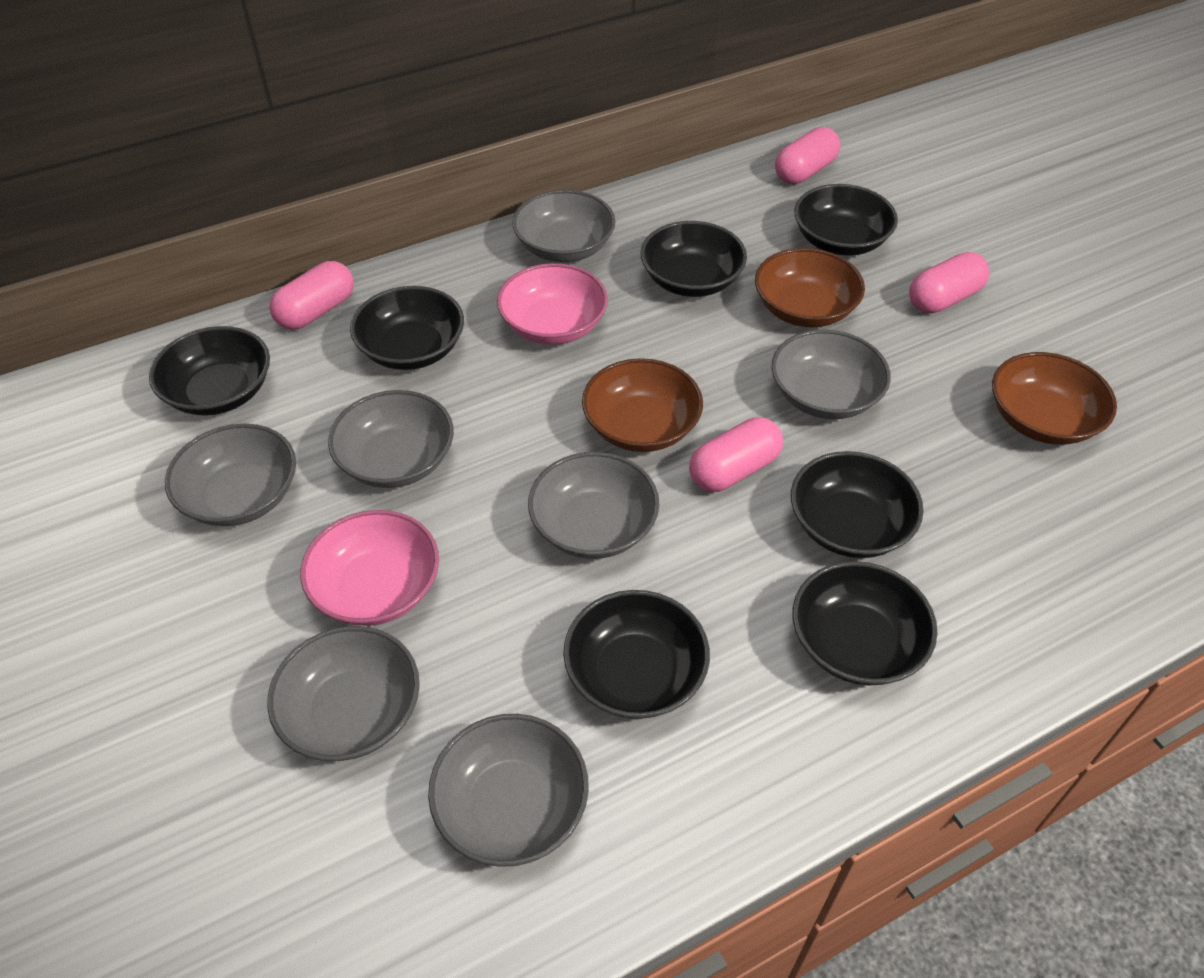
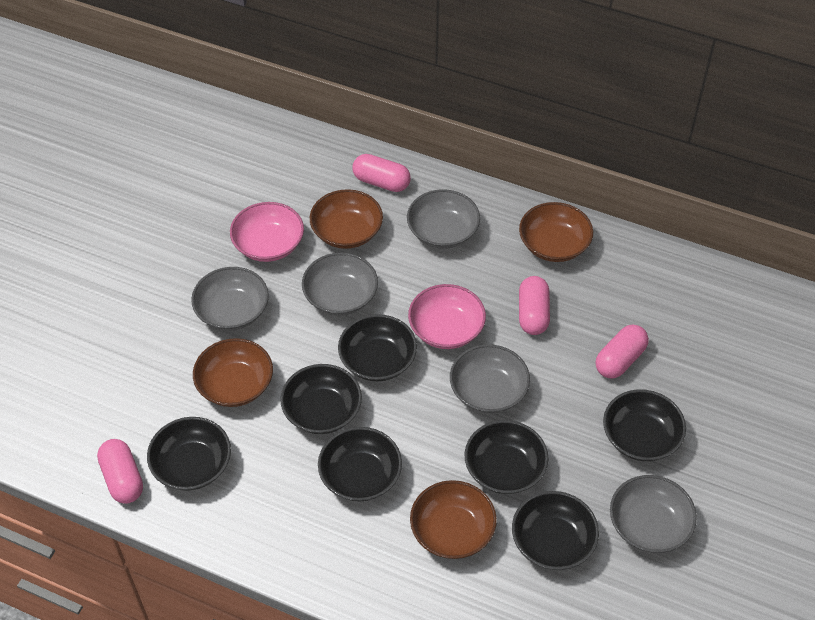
brown bowl: [582,358,703,452] [755,248,865,327] [992,352,1117,445] = 3 -> [193,338,273,407] [310,189,383,249] [410,480,497,559] [519,202,593,262] = 4
grey bowl: [165,424,296,526] [267,626,420,761] [328,390,454,488] [428,714,589,867] [512,190,616,262] [528,452,659,559] [771,330,891,419] = 7 -> [191,267,269,331] [302,253,378,316] [407,189,480,249] [450,344,530,413] [610,475,697,553] = 5

